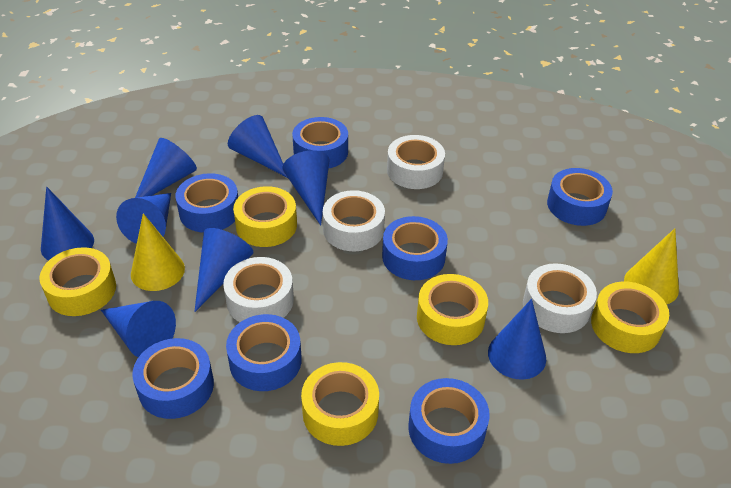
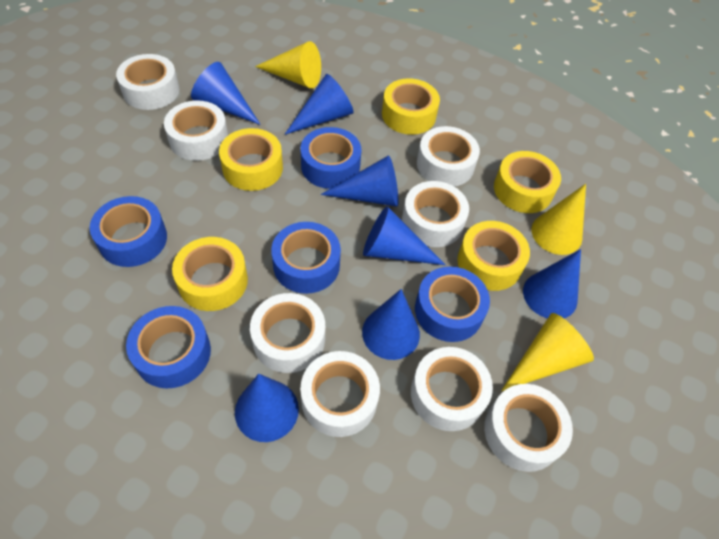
blue cone: [41,187,94,261] [101,301,176,357] [116,193,171,244] [135,138,197,198] [194,228,253,312] [228,115,288,178] [283,150,330,226] [488,299,546,380] = 8 -> [191,62,261,125] [235,374,299,442] [285,74,354,135] [321,155,398,207] [362,289,420,360] [363,206,446,265] [523,249,581,319] = 7
blue tape: [132,338,214,419] [176,173,238,233] [226,314,302,391] [292,117,348,168] [382,216,448,280] [408,378,490,464] [547,168,613,226] = 7 -> [90,196,167,267] [126,306,211,388] [271,222,341,294] [300,127,362,189] [415,267,490,342] = 5
white tape: [223,257,294,322] [323,190,385,251] [387,135,445,189] [523,263,597,333] = 4 -> [116,54,180,110] [164,100,228,161] [250,293,325,373] [300,351,380,437] [402,181,469,247] [411,347,493,431] [417,126,480,187] [484,384,573,472] = 8
yellow cone: [131,213,185,291] [624,228,679,304] = 2 -> [255,41,321,89] [501,313,594,391] [531,184,586,255] = 3

